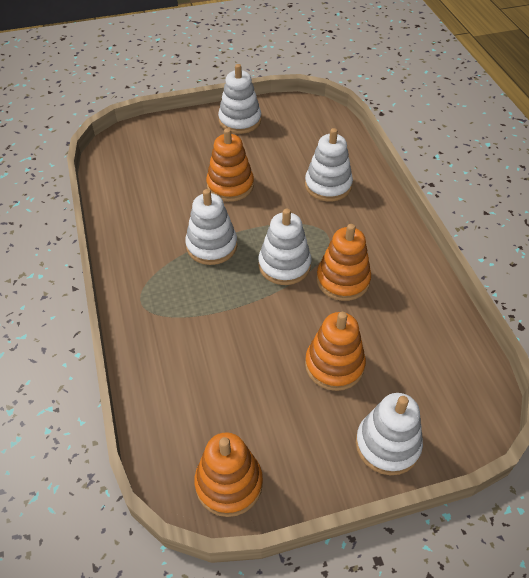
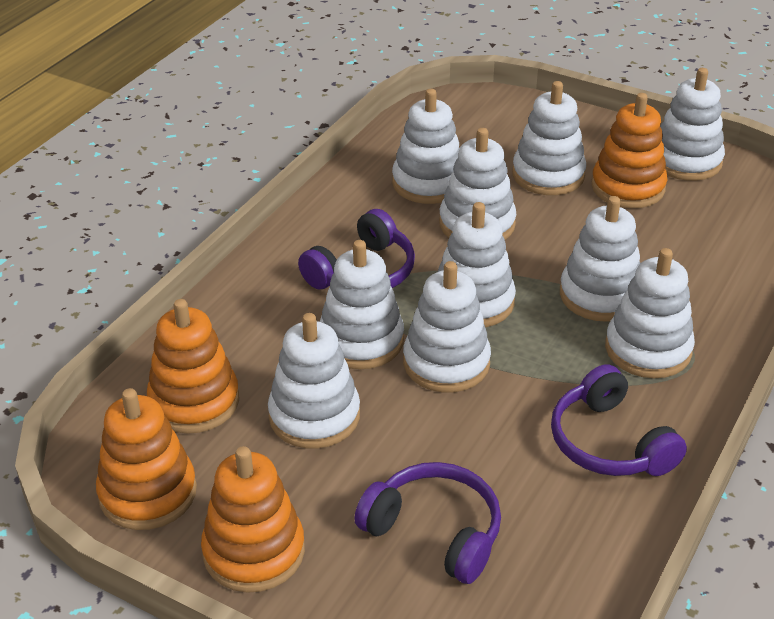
purple headphones: none = 0 -> [298,209,415,289] [354,462,501,584] [551,364,687,476] = 3
white stacking toy: [185,189,237,265] [218,64,261,134] [259,208,312,285] [305,128,353,202] [356,393,423,475] = 5 -> [268,313,360,449] [320,240,404,369] [392,89,460,204] [403,261,491,392] [438,202,516,327] [439,128,516,240] [512,81,586,195] [560,196,640,322] [605,248,695,378] [660,68,725,181] = 10

